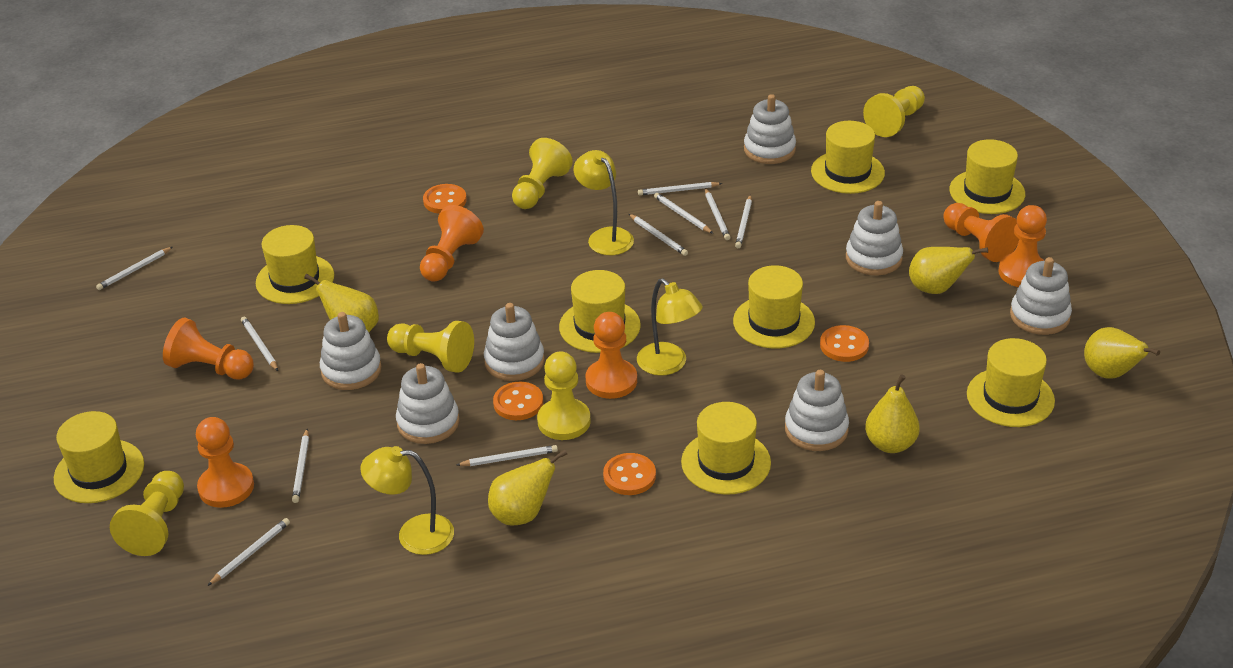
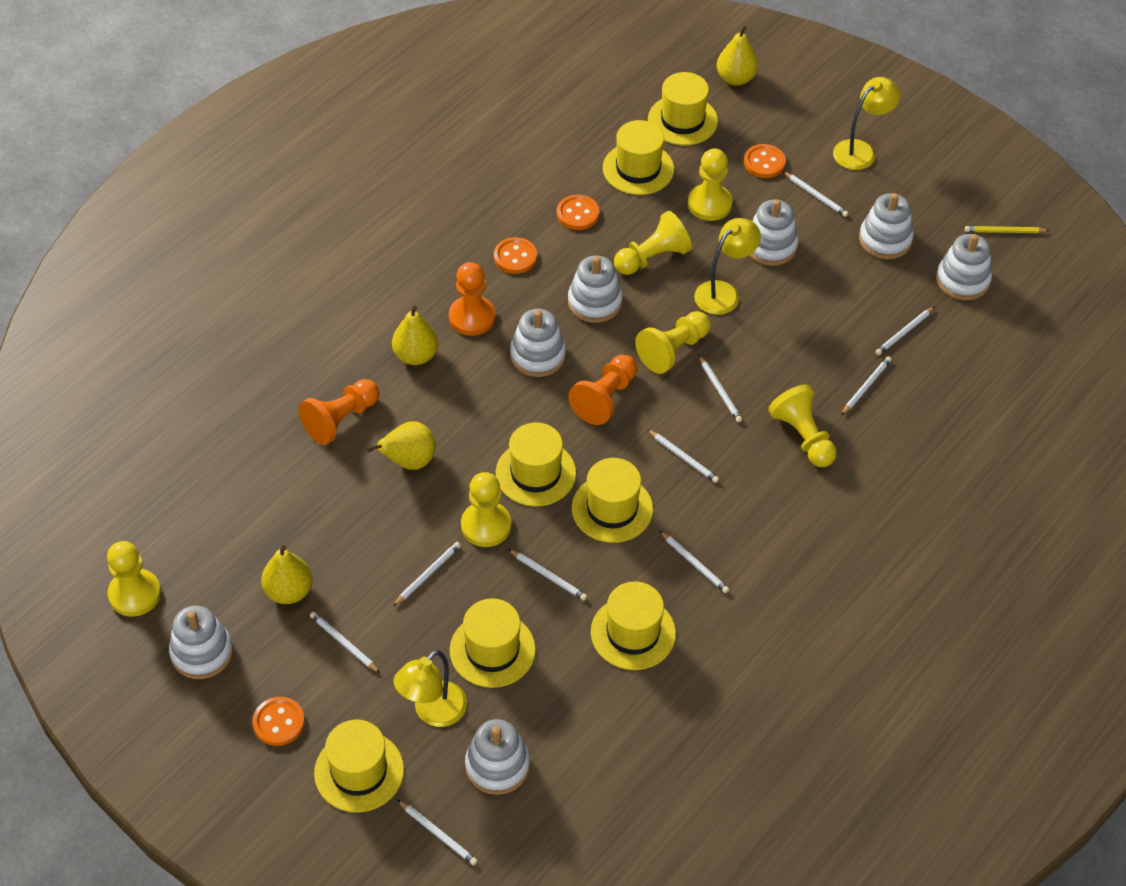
orange pawn: [163,318,254,380] [196,417,254,508] [420,205,484,282] [586,312,637,399] [943,203,1019,262] [998,205,1047,287] = 6 -> [299,379,380,445] [449,262,495,336] [568,354,637,425] = 3
yellow hat: [54,411,144,503] [256,225,334,304] [559,270,641,353] [681,402,771,495] [733,265,815,348] [811,121,885,194] [949,139,1025,214] [967,338,1055,427] = 8 -> [314,720,404,813] [450,598,536,688] [496,422,576,507] [572,458,653,543] [591,581,676,670] [603,120,674,195] [648,72,718,145] = 7
yellow pawn: [110,471,184,556] [387,321,474,373] [512,138,573,209] [537,351,591,440] [863,86,925,137] = 5 -> [107,541,161,617] [461,472,511,547] [614,211,692,275] [635,311,711,374] [688,148,733,221] [768,384,837,467] = 6
yellow pear: [304,274,379,332] [488,449,567,525] [865,374,920,453] [909,247,988,294] [1084,327,1160,379] = 5 -> [261,545,313,604] [367,421,436,470] [392,306,439,365] [717,26,758,86] = 4
yellow pencil: none = 0 -> [965,226,1050,233] = 1

